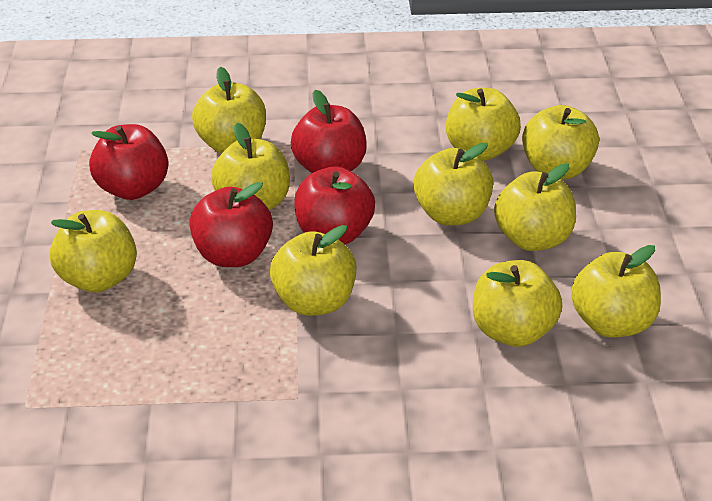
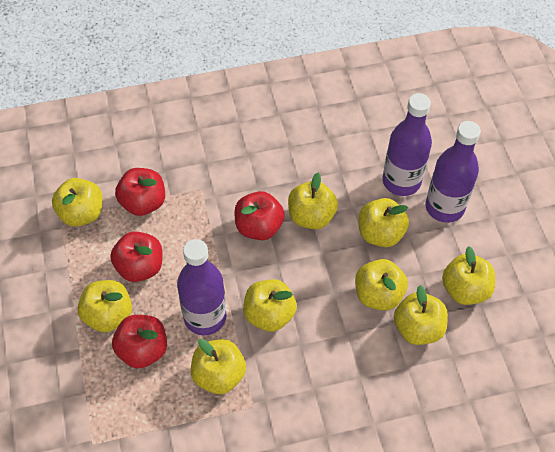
purple bottle: none = 0 -> [177,239,226,335] [382,93,432,196] [425,121,481,223] = 3
yellow apple: [50,210,137,293] [192,67,266,153] [211,123,290,210] [270,225,357,316] [414,143,493,225] [446,88,521,161] [473,260,562,347] [494,163,576,251] [522,105,599,179] [571,245,661,338] = 10 -> [52,178,103,227] [77,280,132,332] [191,339,246,394] [243,279,297,332] [288,173,338,229] [355,259,408,311] [358,198,409,247] [394,285,448,345] [442,246,495,305] = 9

